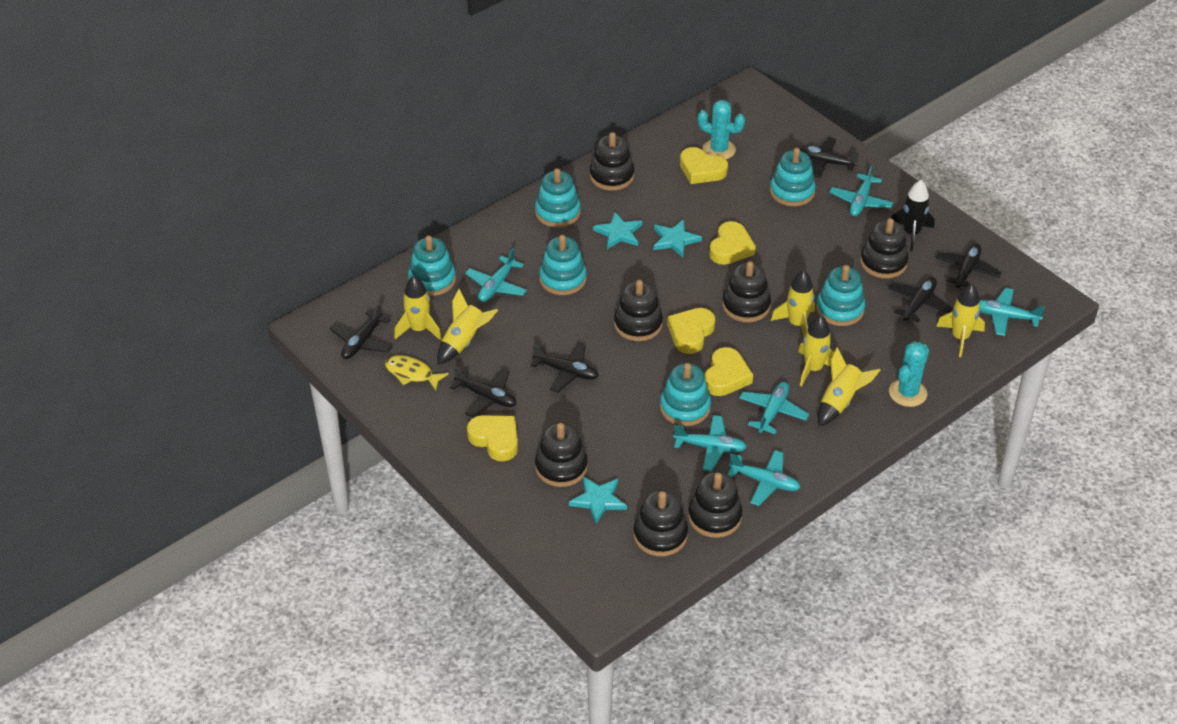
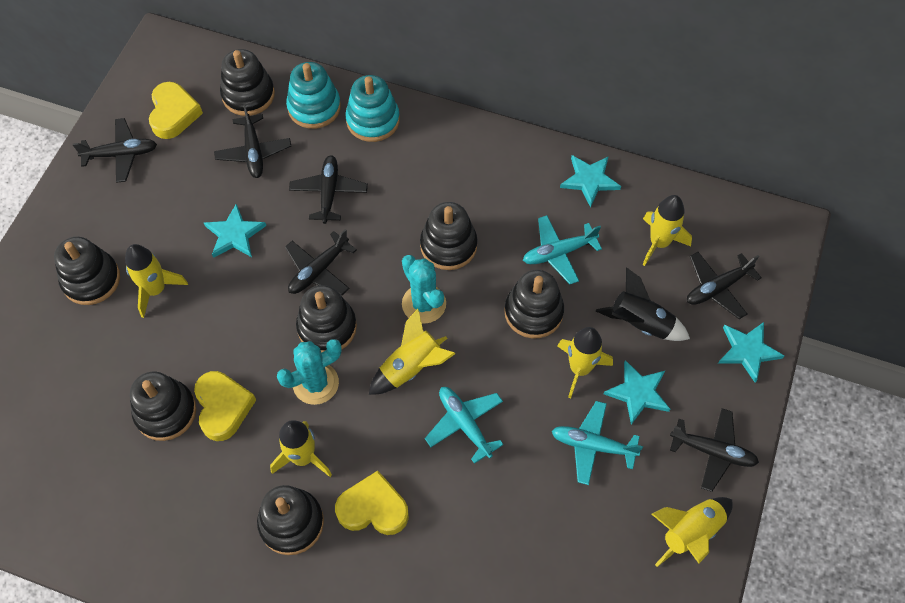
turquoise plane: [465,248,527,302] [673,415,747,471] [728,450,801,506] [739,382,809,434] [830,164,893,216] [979,288,1045,336] = 6 -> [425,387,504,464] [523,216,602,284] [552,401,643,485] = 3
turquoise stacking toy: [408,235,456,296] [535,168,581,228] [539,235,587,295] [660,363,711,426] [770,148,816,206] [816,265,865,326] = 6 -> [286,62,341,129] [345,75,400,142] = 2
turquoise star: [569,476,627,524] [593,212,643,249] [653,219,702,257] = 3 -> [204,204,266,258] [560,155,621,208] [604,360,670,425] [718,322,784,383] = 4
yellow fish: [385,355,449,390] = 1 -> none = 0
yellow heart: [467,415,518,461] [667,308,715,354] [680,147,728,184] [704,347,753,396] [709,221,756,265] = 5 -> [149,82,203,139] [194,371,256,441] [335,471,409,535] = 3

